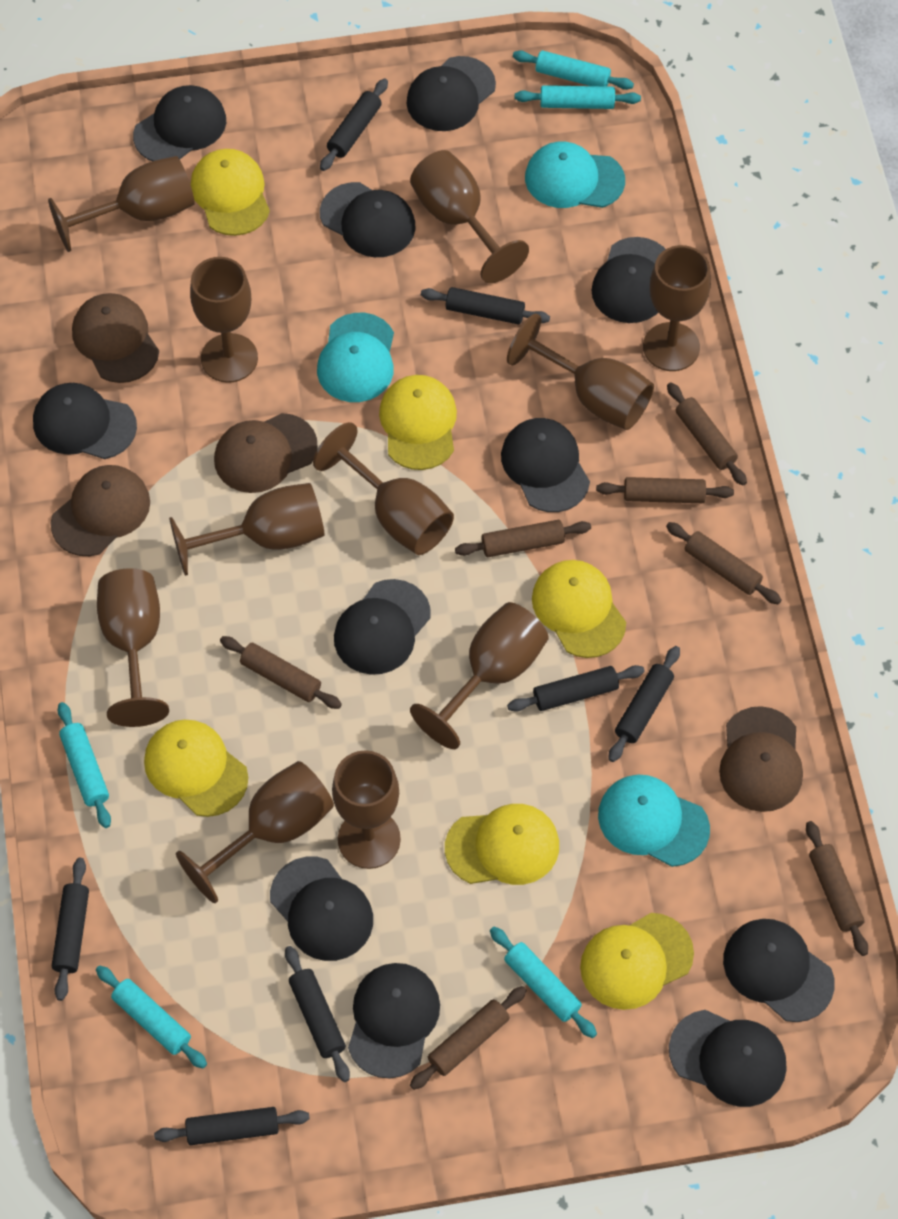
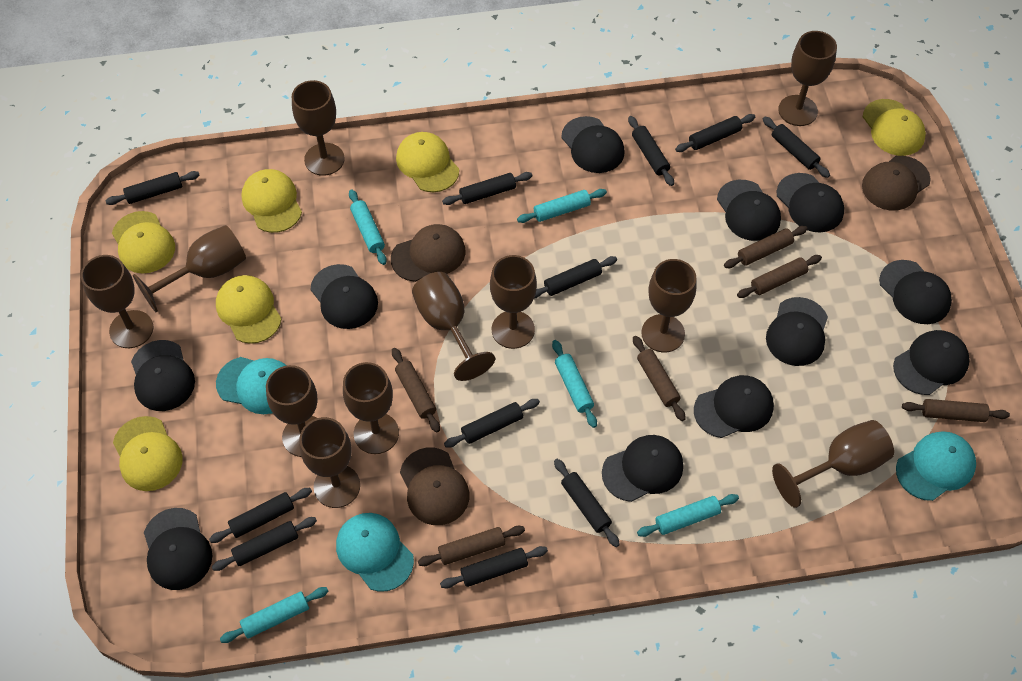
black rolling pin: [52,858,89,1001] [154,1107,310,1145] [285,946,350,1082] [320,78,388,171] [421,287,550,324] [507,665,645,712] [609,646,680,762] = 7 -> [106,171,200,205] [209,488,312,543] [212,517,317,571] [440,546,548,589] [442,172,532,205] [444,399,540,448] [534,256,617,299] [554,459,620,547] [628,116,674,186] [675,114,755,152] [763,117,830,178] = 11
brown cap: [51,465,150,556] [72,293,159,383] [214,413,318,493] [719,706,803,812] = 4 -> [391,224,466,282] [400,448,469,525] [862,156,931,211] = 3
brown rolling pin: [220,636,342,709] [410,986,527,1090] [455,520,591,557] [596,477,734,503] [666,522,782,604] [667,382,747,486] [806,821,868,956] = 7 -> [392,348,440,433] [418,526,525,566] [633,336,686,421] [724,226,808,268] [737,255,822,298] [902,399,1010,422] = 6

